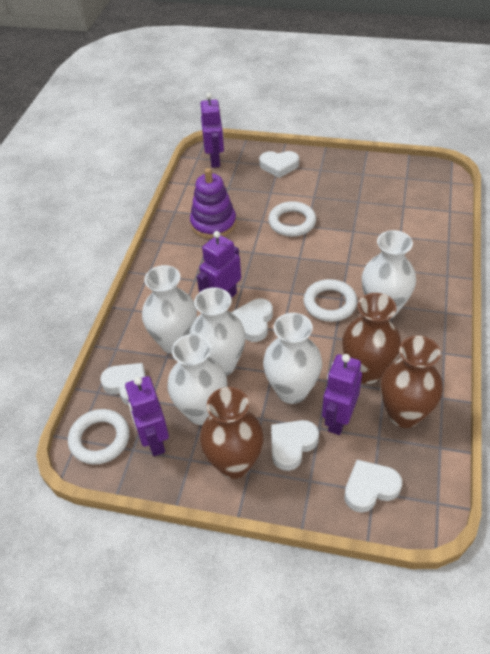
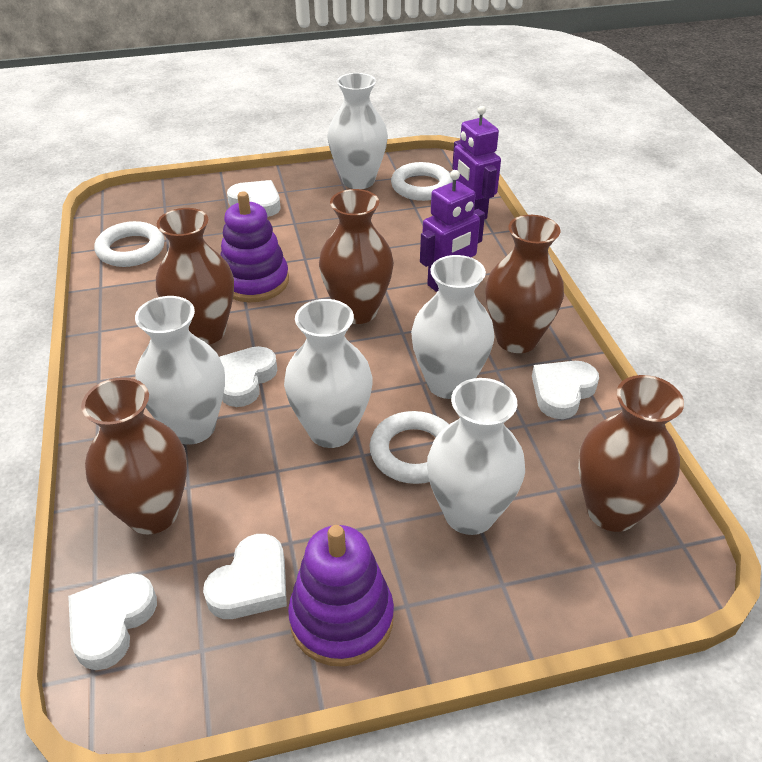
brown vase: [200,387,264,479] [342,293,401,384] [380,335,443,428] = 3 -> [81,377,187,535] [156,208,234,345] [319,189,394,324] [485,215,564,353] [578,375,684,532] = 5
purple robot: [125,376,169,456] [197,231,241,298] [200,93,224,168] [322,354,362,435] = 4 -> [420,170,485,292] [452,106,501,220] = 2
purple stacking toy: [190,168,236,239] = 1 -> [220,191,289,302] [288,525,394,667] = 2

